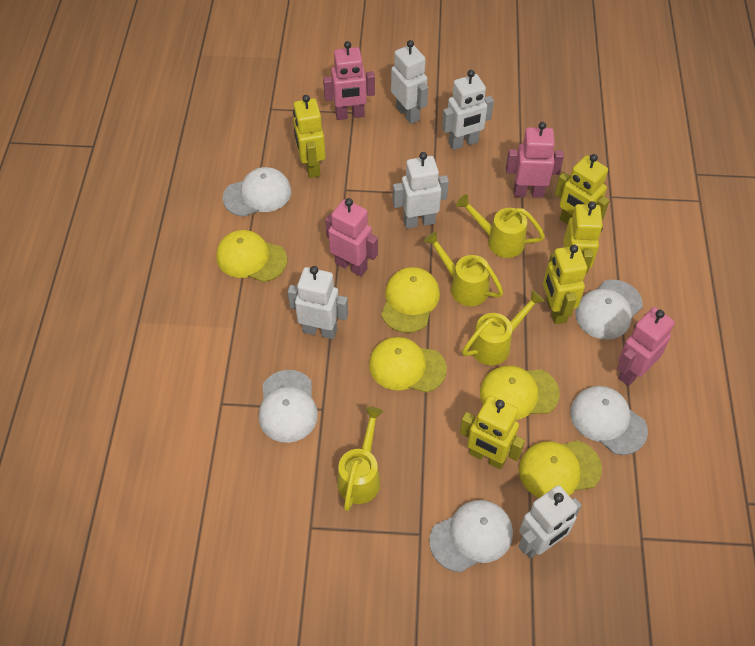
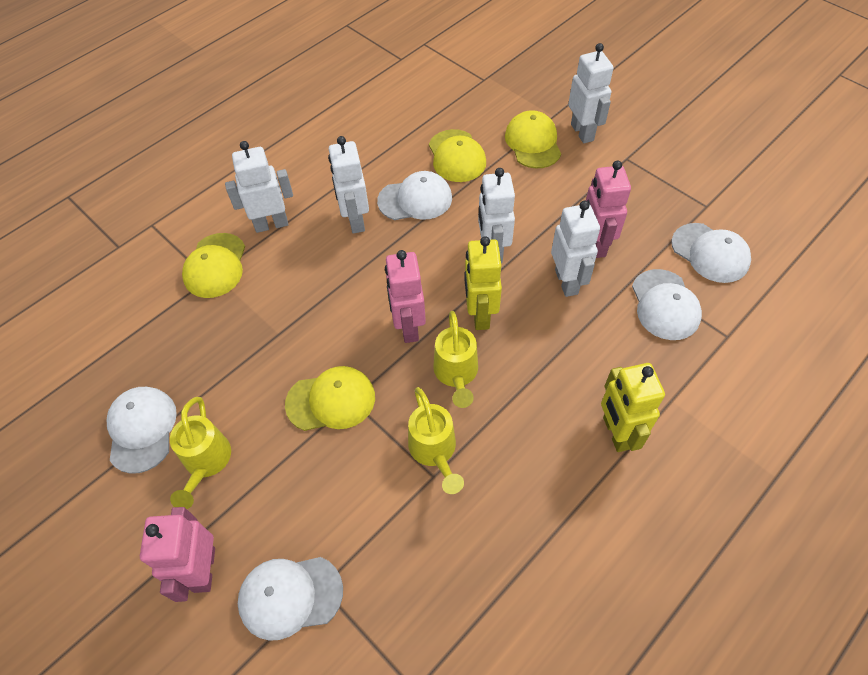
pink robot: [323,41,375,120] [325,198,378,277] [506,122,564,198] [617,307,675,386] = 4 -> [140,507,215,602] [385,250,426,343] [586,160,631,258] = 3
yellow cap: [216,230,287,282] [369,337,447,393] [381,267,440,333] [480,365,560,420] [519,440,602,498] = 5 -> [182,233,245,298] [285,366,375,431] [429,129,486,182] [505,110,561,169] = 4
yellow robot: [293,95,326,178] [460,396,525,469] [543,245,587,325] [555,154,609,225] [563,201,603,274] = 5 -> [464,236,502,330] [601,363,665,452] = 2
yellow watering can: [337,407,383,511] [424,231,503,306] [456,194,545,258] [462,290,545,365] = 4 -> [170,397,231,509] [408,387,464,494] [433,311,478,408] = 3

